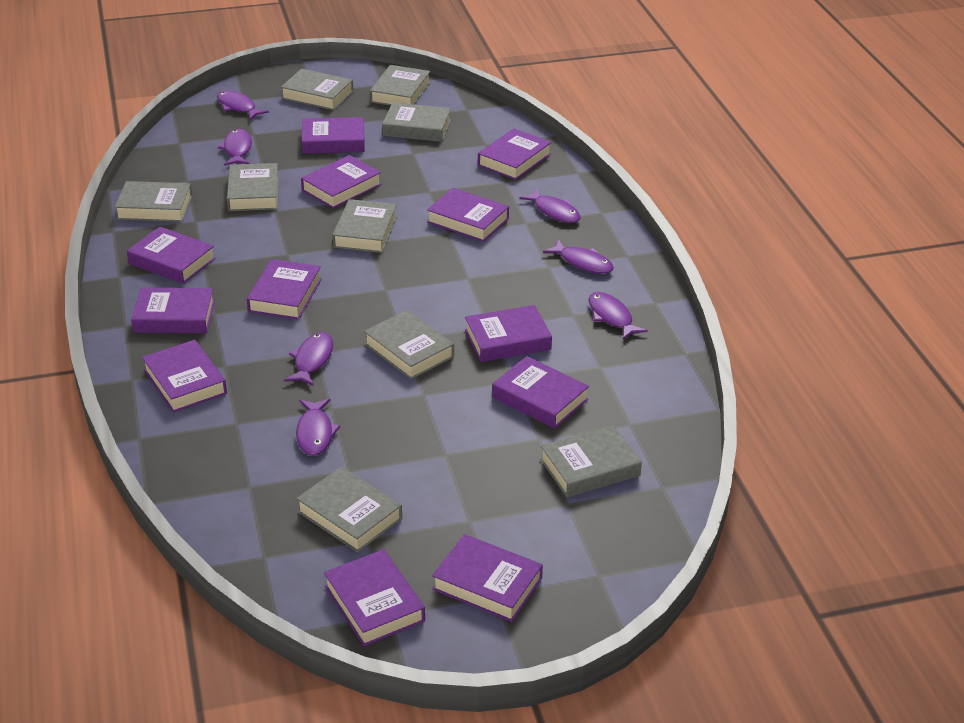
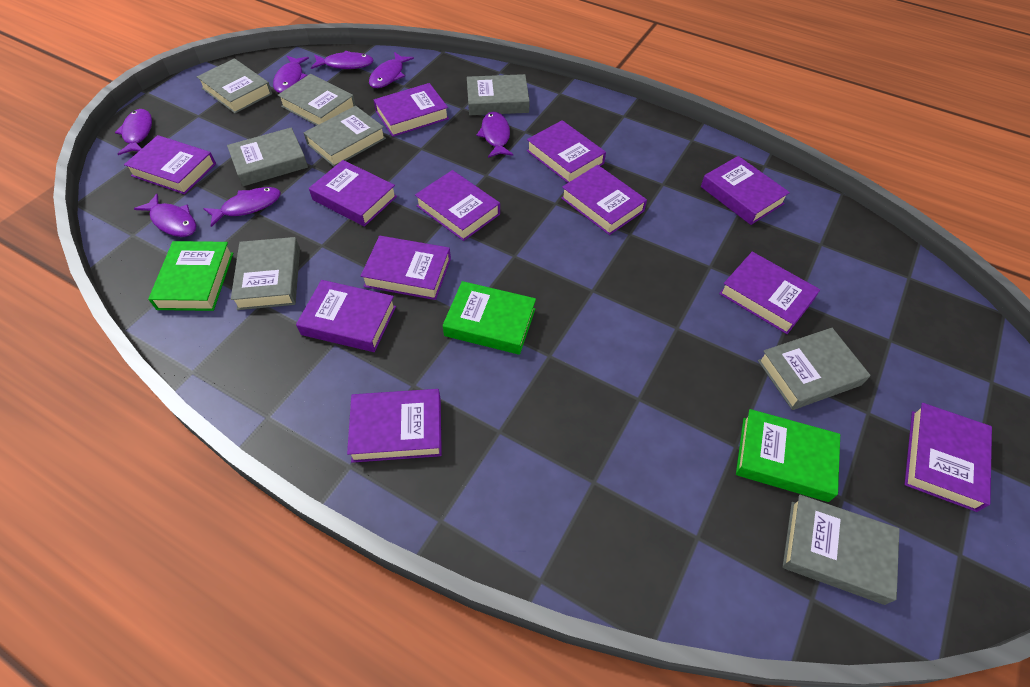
green book: none = 0 -> [148,241,233,311] [443,281,536,355] [736,409,840,502] = 3
grey book: [115,181,192,222] [227,163,279,211] [281,69,353,110] [296,467,402,553] [332,199,397,253] [364,310,454,379] [370,65,430,106] [382,102,451,142] [540,425,642,498] = 9 -> [197,58,272,113] [227,128,308,186] [231,237,300,310] [278,74,356,126] [304,106,386,167] [467,74,530,115] [758,328,870,410] [783,495,900,605] = 8

